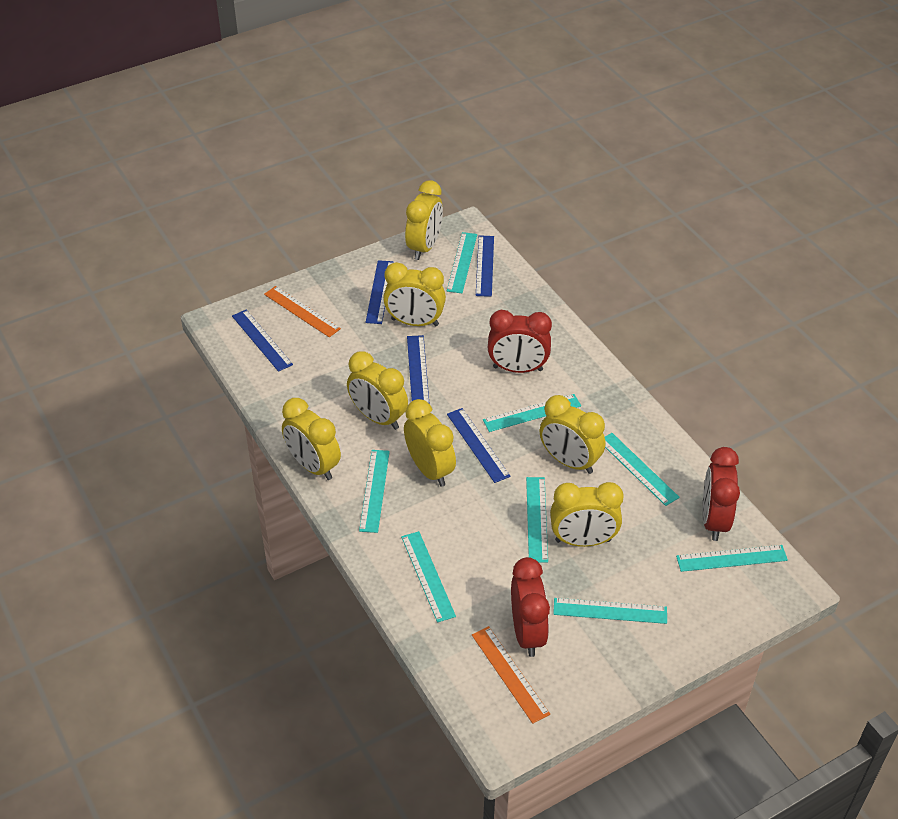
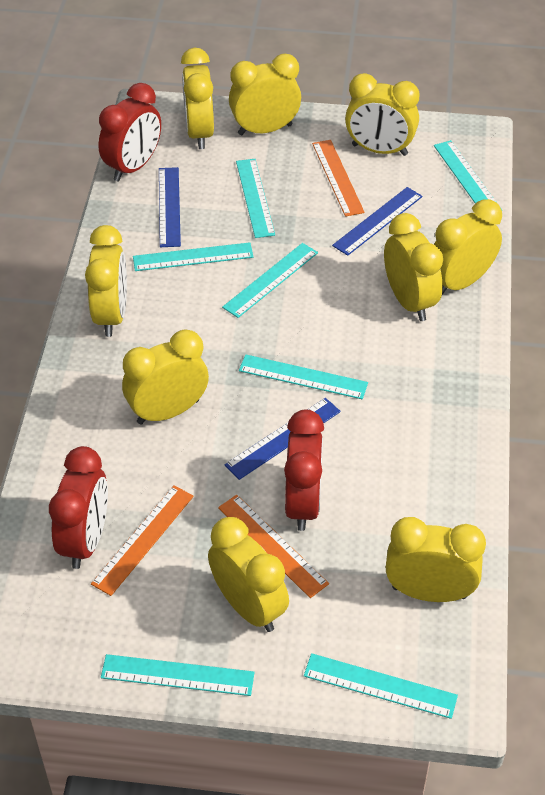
blue ruler: [232,310,293,372] [366,260,393,324] [407,335,430,404] [447,408,510,483] [476,236,494,297] = 5 -> [159,167,181,247] [225,398,341,480] [332,187,423,256] = 3
orange ruler: [264,286,341,337] [472,626,550,724] = 2 -> [91,485,194,596] [218,495,329,598] [312,140,365,217] = 3
turquoise ruler: [359,450,390,533] [401,531,456,623] [447,232,477,293] [483,394,581,432] [526,477,548,563] [553,598,667,624] [605,433,680,506] [676,545,788,572] = 8 -> [101,654,255,696] [133,242,254,271] [222,243,318,318] [236,159,275,238] [239,354,368,399] [304,653,458,719] [434,140,502,210] = 7
yellow clock: [282,398,341,480] [347,351,408,430] [383,262,446,326] [404,399,456,487] [405,180,443,260] [540,395,605,474] [550,482,624,547] = 7 -> [85,225,127,337] [122,329,209,424] [181,48,214,149] [208,517,289,632] [229,53,301,135] [345,73,420,156] [384,213,443,321] [386,517,486,602] [434,199,502,295] = 9

